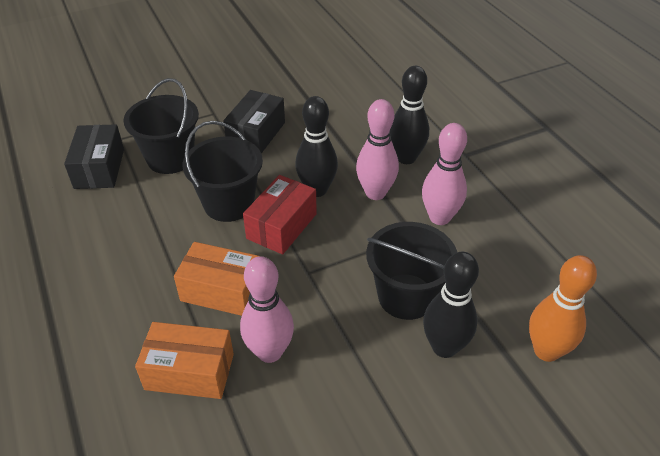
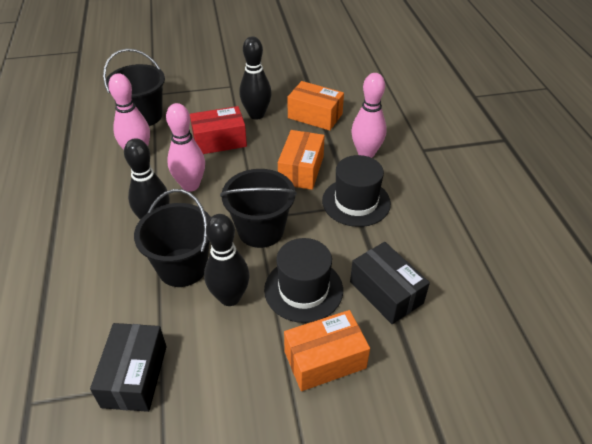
black hat: none = 0 -> [264,238,343,323] [322,155,391,227] = 2
orange bowling pin: [529,255,597,362] = 1 -> none = 0
orange box: [135,322,234,399] [174,242,259,316] = 2 -> [278,130,325,190] [284,310,370,391] [287,81,344,131] = 3

